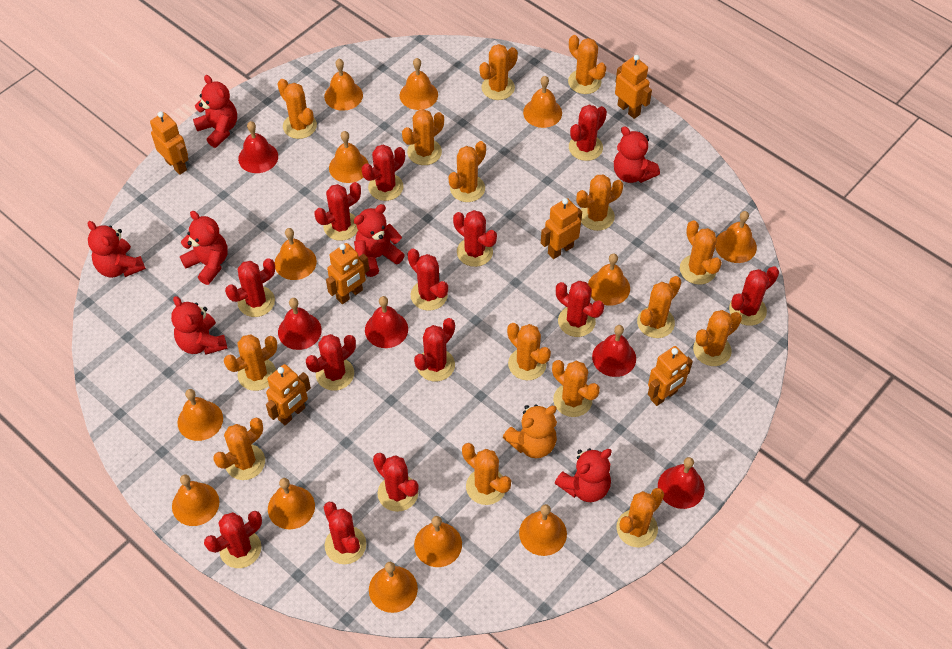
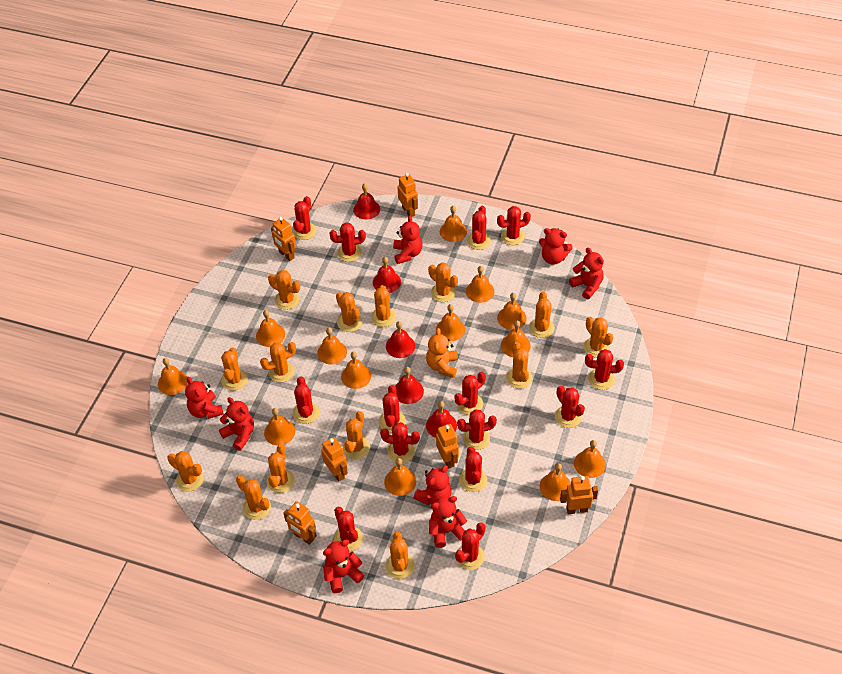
orange cactus: [213,418,265,480] [224,334,277,391] [278,79,317,139] [402,109,444,165] [448,141,486,202] [462,443,511,505] [479,44,518,100] [507,323,551,380] [552,360,600,417] [568,35,606,94] [576,174,623,231] [616,488,664,548] [637,276,682,338] [680,220,722,285] [693,310,742,366] = 15 -> [167,451,204,492] [221,347,248,391] [236,475,271,520] [260,342,296,382] [267,444,295,493] [268,270,300,310] [336,292,362,332] [343,411,370,459] [371,285,396,327] [386,532,415,579] [428,262,458,302] [506,342,533,389] [529,292,555,338] [584,317,613,358] = 14
red cactus: [204,511,262,568] [225,258,275,317] [306,334,356,391] [314,182,361,241] [324,502,366,564] [361,145,405,201] [373,453,419,512] [407,249,448,311] [414,318,455,381] [453,210,497,267] [556,281,604,337] [569,105,607,161] [729,266,779,326] = 13 -> [293,196,317,240] [293,376,319,424] [329,222,366,262] [334,507,363,551] [379,385,406,433] [380,422,420,463] [454,372,486,415] [455,523,486,570] [457,409,497,450] [459,447,487,492] [467,206,491,250] [497,206,531,245] [555,386,585,428] [585,349,624,390] = 14
red teddy bear: [87,221,146,278] [171,296,228,355] [180,211,228,285] [193,75,237,148] [354,204,405,277] [555,448,612,502] [614,126,660,183] = 7 -> [185,377,224,419] [219,397,254,451] [323,540,364,593] [393,216,423,264] [414,465,452,505] [429,496,467,548] [539,228,573,265] [569,248,604,299] = 8

